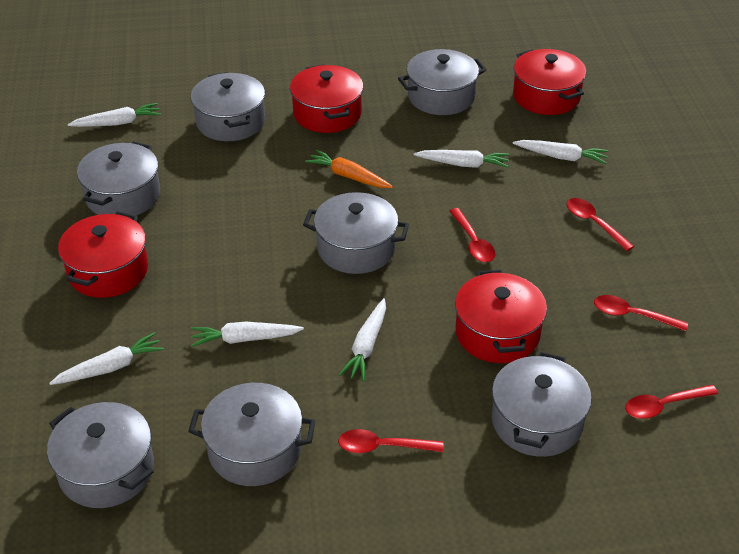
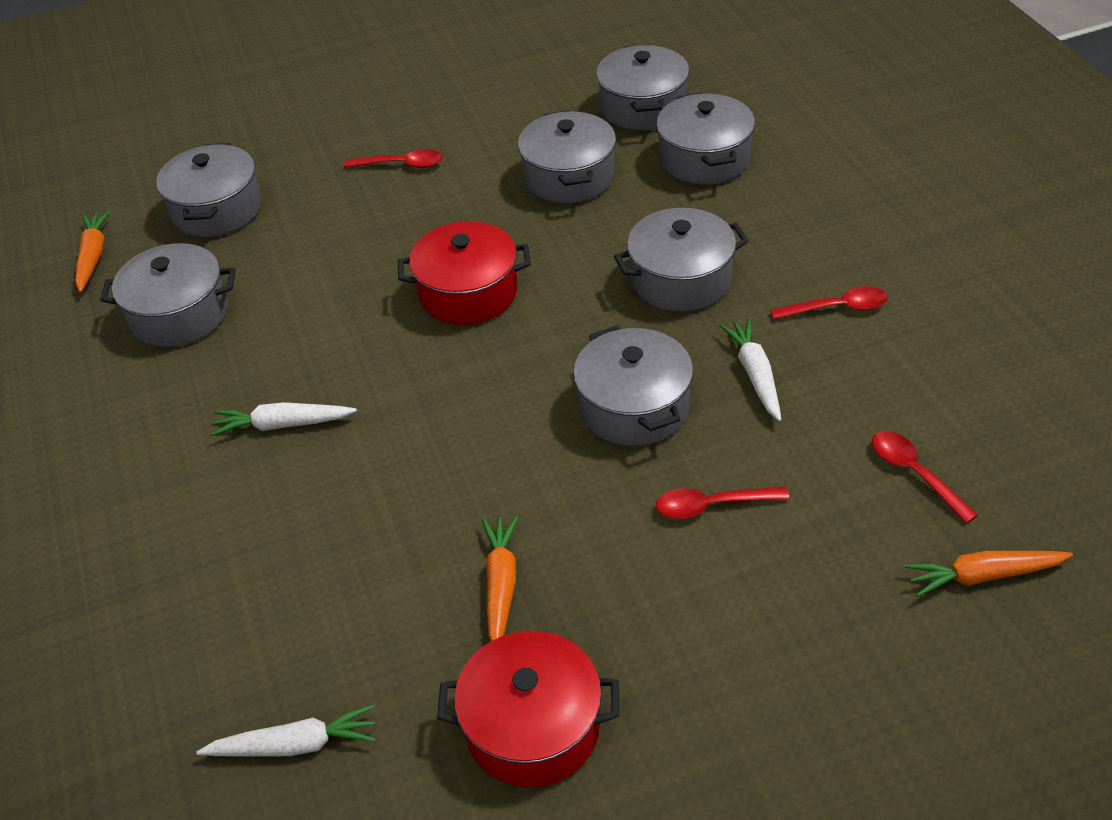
orange carrot: [305,150,393,188] = 1 -> [75,210,111,293] [482,516,518,641] [905,551,1073,597] = 3
red pot: [58,211,148,298] [290,64,363,133] [455,269,547,363] [513,49,586,115] = 4 -> [398,221,531,325] [437,631,619,788] = 2
red spoon: [338,429,443,453] [450,208,496,262] [566,198,634,251] [594,295,688,331] [625,385,718,419] = 5 -> [344,149,443,168] [656,487,789,519] [770,286,888,319] [872,431,978,524] = 4
white carrot: [49,332,164,385] [68,103,161,127] [191,322,304,347] [339,298,386,381] [414,150,509,168] [513,140,608,164] = 6 -> [196,704,376,756] [211,402,357,436] [719,318,782,421] = 3

